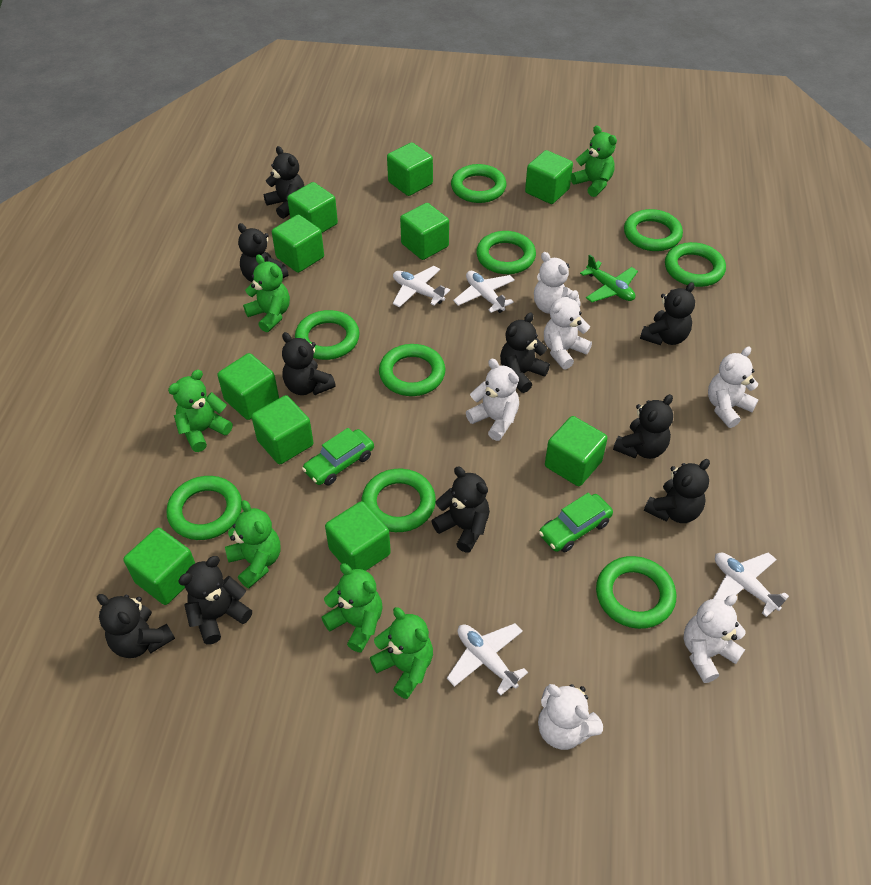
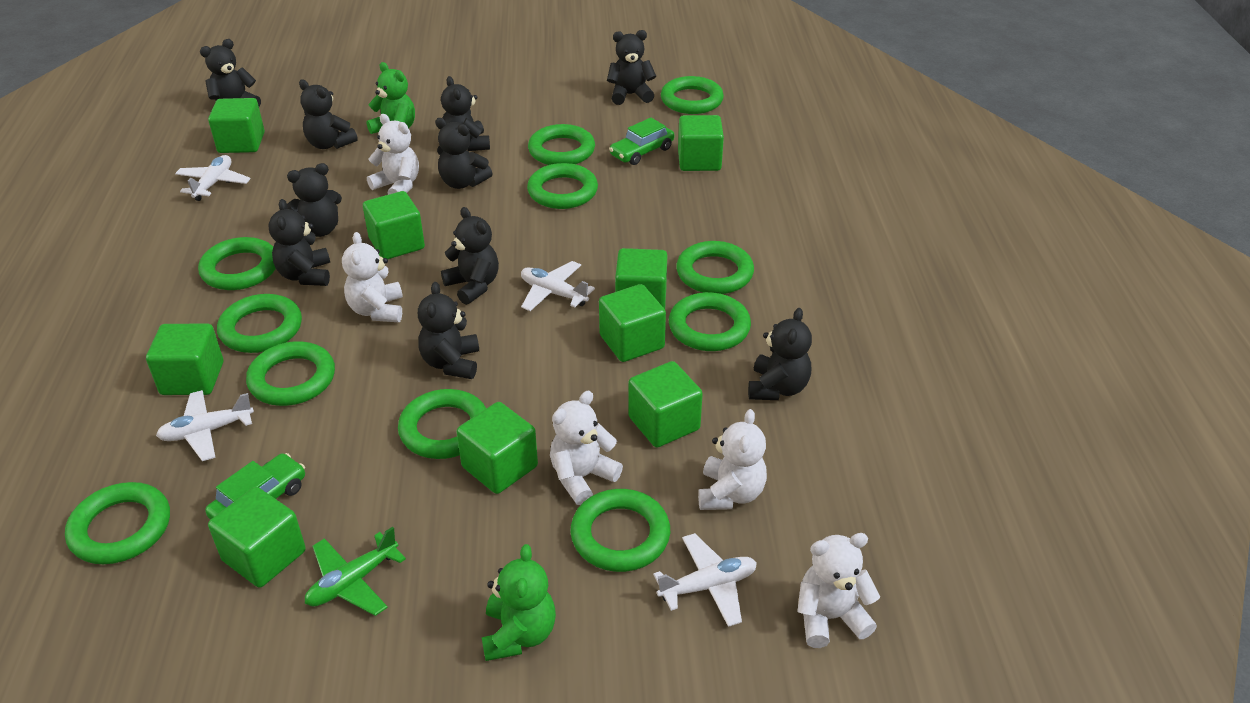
green cube: [124,528,195,605] [217,353,279,420] [251,395,314,464] [272,215,324,273] [287,182,338,233] [325,501,391,571] [387,142,433,196] [400,203,449,260] [525,150,573,204] [545,416,608,486] = 10 -> [146,324,223,395] [208,98,265,153] [208,487,306,588] [363,191,425,259] [457,402,538,494] [599,284,666,362] [615,248,667,309] [628,361,703,447] [678,115,724,171] = 9
green ring: [167,476,242,540] [295,310,360,360] [362,469,436,532] [379,344,445,396] [451,164,506,203] [476,231,536,274] [596,556,676,629] [624,209,683,251] [665,242,726,287] = 9 -> [65,482,170,564] [198,237,276,290] [217,294,302,353] [246,341,335,406] [398,389,486,459] [527,163,598,209] [528,124,595,165] [570,489,670,572] [661,76,724,114] [669,292,751,351] [676,241,754,294] = 11
green teddy bear: [168,370,233,452] [225,500,280,589] [243,255,290,332] [321,564,383,652] [370,607,433,699] [571,126,617,197] = 6 -> [366,62,415,134] [482,544,556,661] = 2
white teddy bear: [466,359,519,441] [534,252,581,314] [538,684,603,750] [544,290,592,370] [684,595,746,683] [708,347,759,428] = 6 -> [342,232,403,322] [367,114,419,195] [550,391,623,505] [698,409,767,510] [797,533,880,648] = 5

